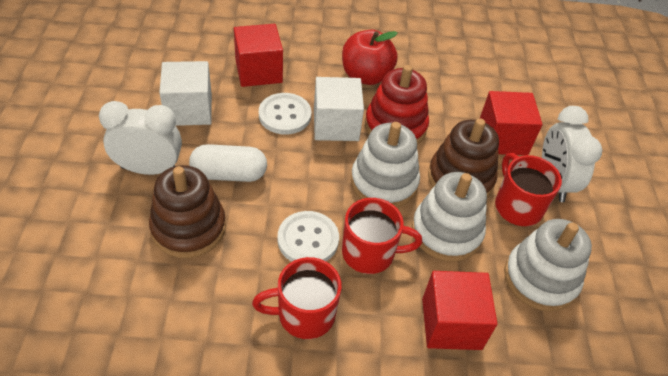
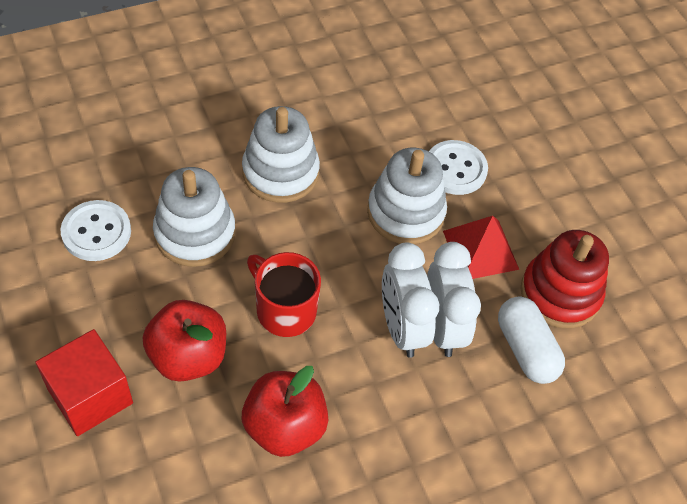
brown stacking toy: [149,165,226,258] [428,118,499,197] = 2 -> none = 0
red apple: [342,30,398,85] = 1 -> [143,300,226,382] [242,366,328,457] = 2
red cube: [234,24,283,87] [422,271,497,350] [480,91,543,155] = 3 -> [35,329,133,436] = 1
red mug: [252,257,342,339] [342,198,422,274] [495,153,562,226] = 3 -> [247,252,321,337] = 1
red pyramid: none = 0 -> [443,216,519,279] = 1
white cube: [159,61,212,126] [314,77,364,141] = 2 -> none = 0

